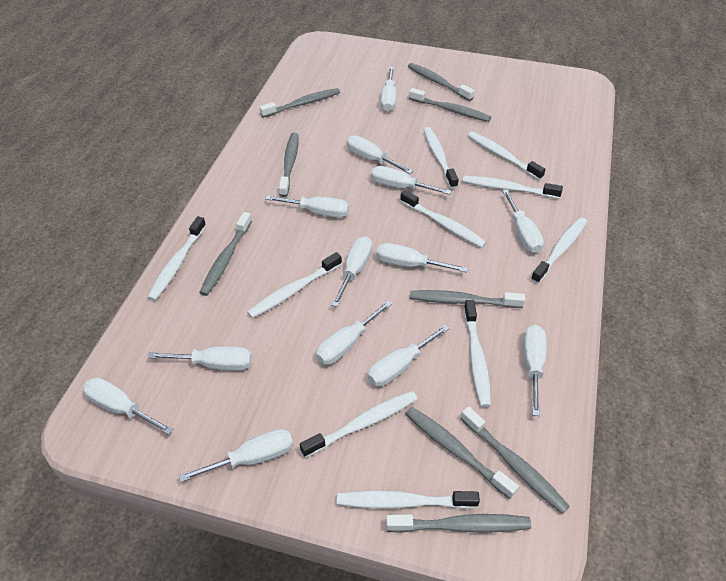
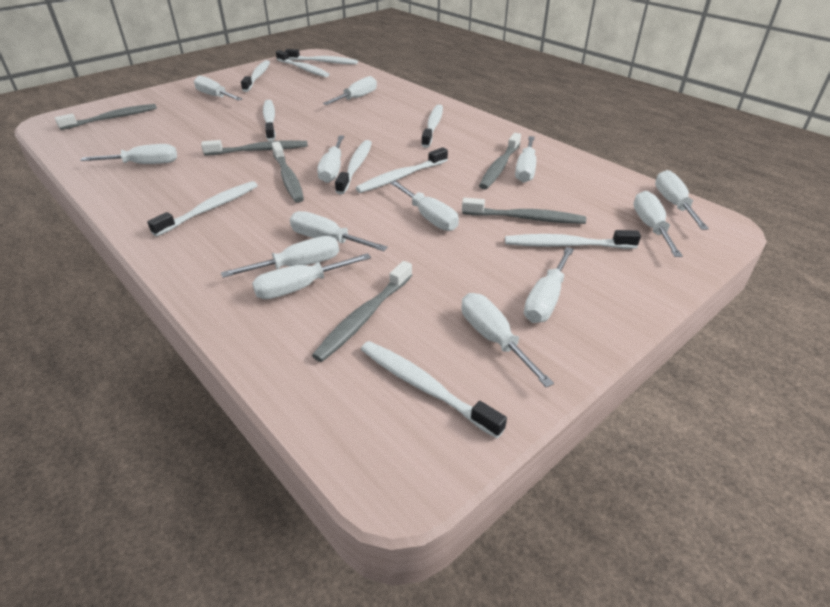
grey toothbrush: [199,212,252,296] [259,88,340,118] [279,133,299,197] [386,514,531,533] [405,407,519,499] [408,63,474,101] [409,88,491,122] [410,290,525,308] [461,407,570,514] = 9 -> [55,104,157,130] [201,140,308,156] [272,141,304,203] [312,261,412,362] [462,198,586,224] [479,133,521,189] = 6

